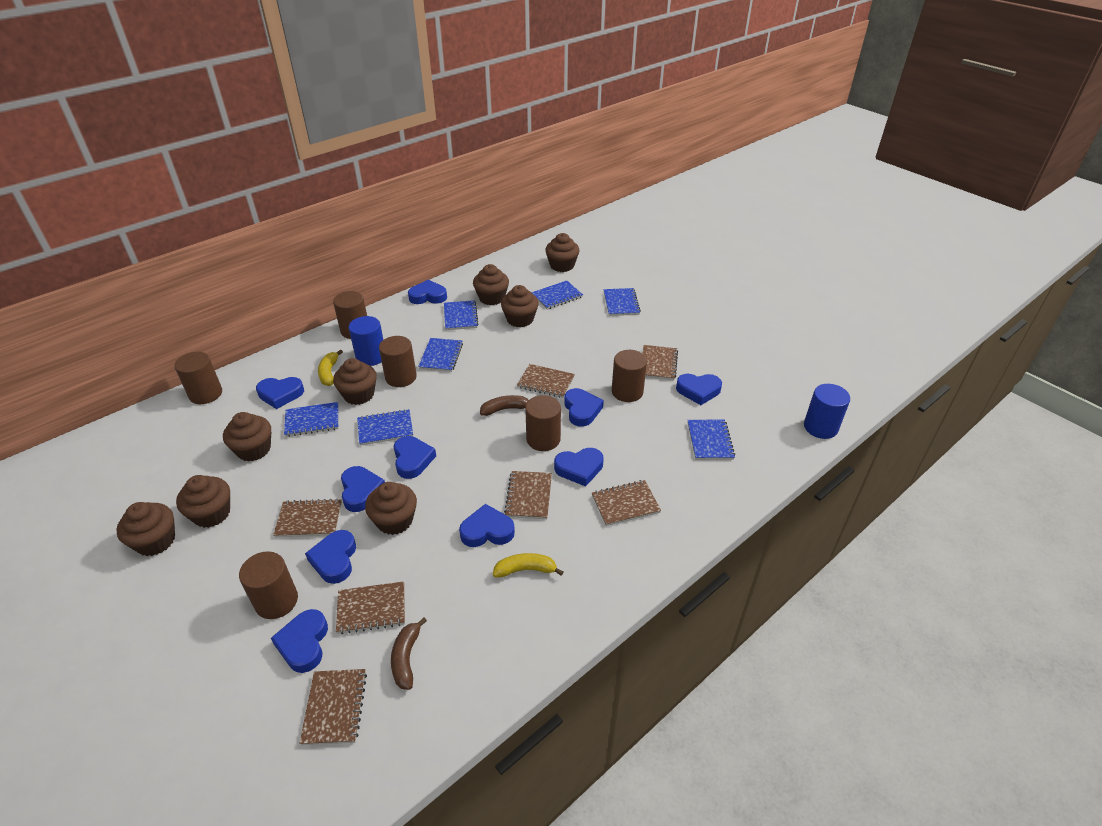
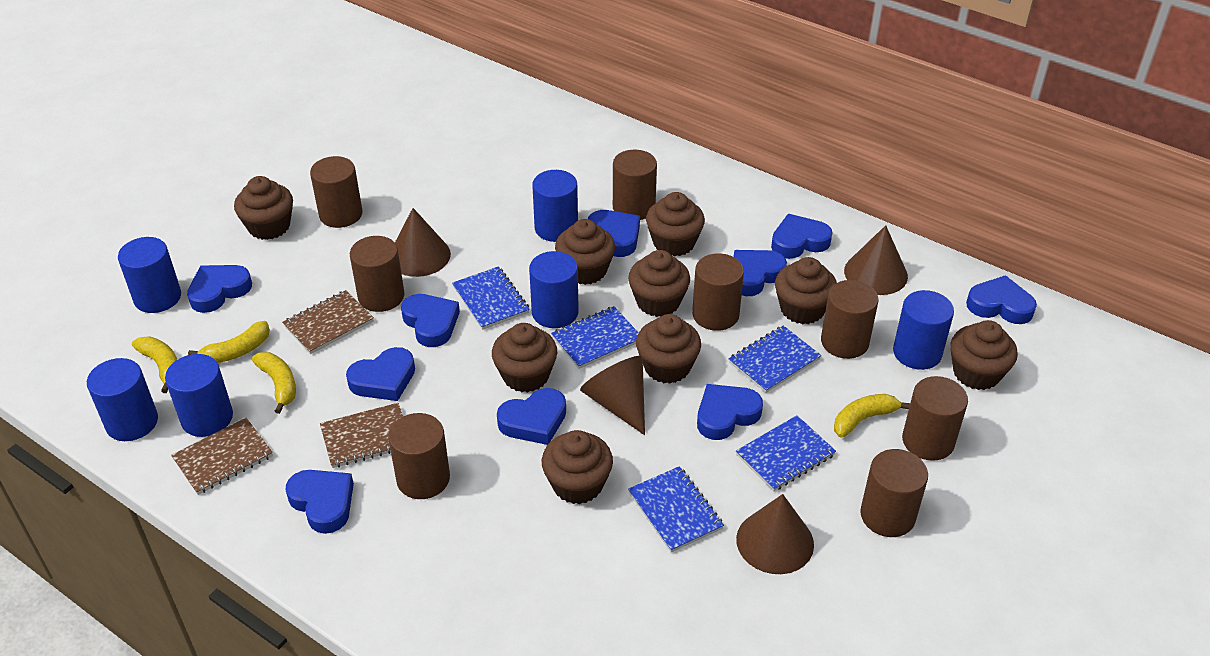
blue cylinder: [349,316,383,366] [804,384,850,439] = 2 -> [87,358,158,441] [118,237,181,313] [165,354,233,437] [529,251,579,328] [532,170,578,242] [893,290,954,370] = 6
blue notebook: [284,402,339,437] [357,409,413,446] [418,338,463,372] [444,300,479,330] [531,281,583,310] [604,288,641,316] [688,420,735,460] = 7 -> [452,266,530,330] [551,306,638,369] [628,466,724,552] [729,326,821,393] [736,415,836,491] = 5
brown banana: [391,617,427,690] [480,395,529,416] = 2 -> none = 0
brown cone: none = 0 -> [395,208,451,277] [580,356,645,435] [736,494,814,574] [844,225,908,295] = 4
brown cupcake: [116,502,175,556] [176,475,230,528] [223,412,271,462] [333,358,377,405] [365,482,417,535] [473,264,509,305] [501,285,539,327] [545,233,579,272] = 8 -> [234,176,293,240] [492,323,557,393] [542,430,613,504] [555,219,615,285] [628,250,690,317] [636,314,701,384] [646,192,705,256] [775,257,837,324] [950,320,1018,390] = 9
brown cylinder: [174,352,222,404] [239,551,298,619] [333,291,367,339] [379,336,417,387] [525,395,561,451] [612,350,647,402] = 6 -> [310,156,363,228] [350,236,404,312] [388,413,450,499] [613,150,657,220] [692,253,744,331] [821,280,879,359] [860,449,928,537] [902,376,968,461] = 8
brown notebook: [273,499,342,537] [299,669,367,745] [336,581,405,634] [504,471,552,519] [517,364,575,398] [592,480,661,526] [643,345,678,380] = 7 -> [171,418,273,495] [282,290,374,354] [320,403,403,468] = 3
yellow banana: [318,350,343,386] [493,553,563,577] = 2 -> [132,336,177,393] [188,321,270,363] [252,352,296,414] [834,394,910,437] = 4

